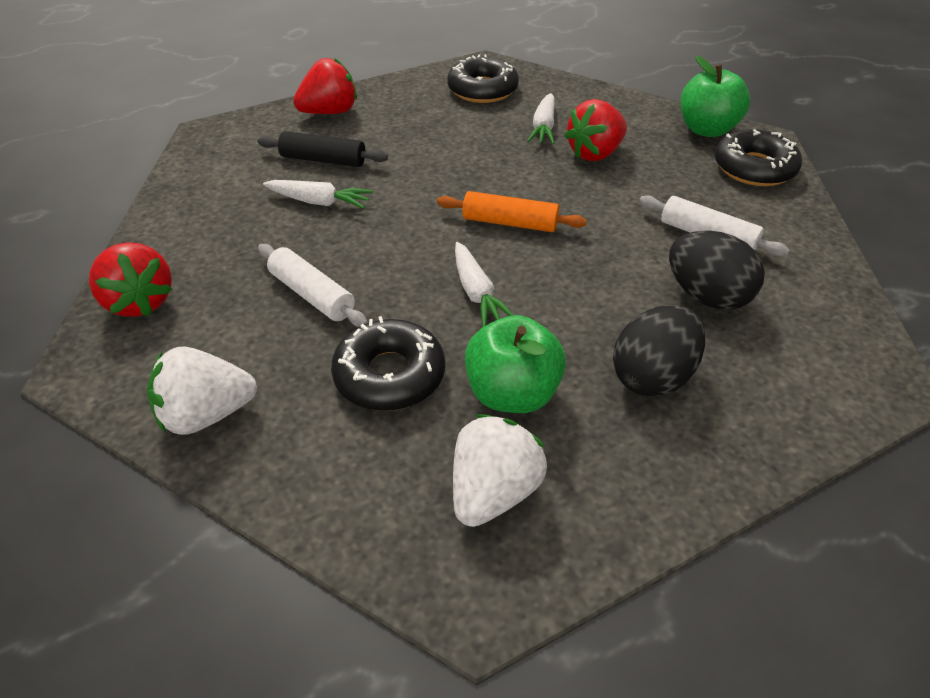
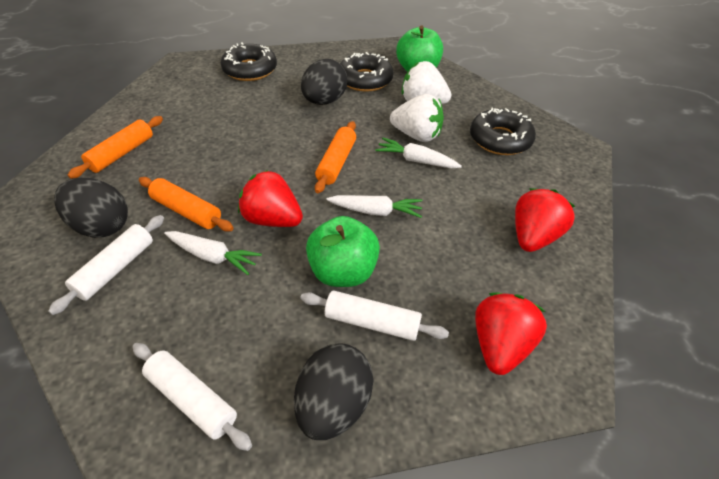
black egg: [613,305,705,397] [669,230,765,310] = 2 -> [54,178,128,238] [294,343,374,440] [301,59,347,105] = 3
black rolling pin: [257,131,388,167] = 1 -> none = 0
orange rolling pin: [437,191,587,232] = 1 -> [68,116,163,179] [139,177,234,232] [315,121,356,193] = 3
white rolling pin: [258,244,368,327] [639,195,790,256] = 2 -> [48,215,164,315] [132,343,252,451] [300,291,449,341] = 3

